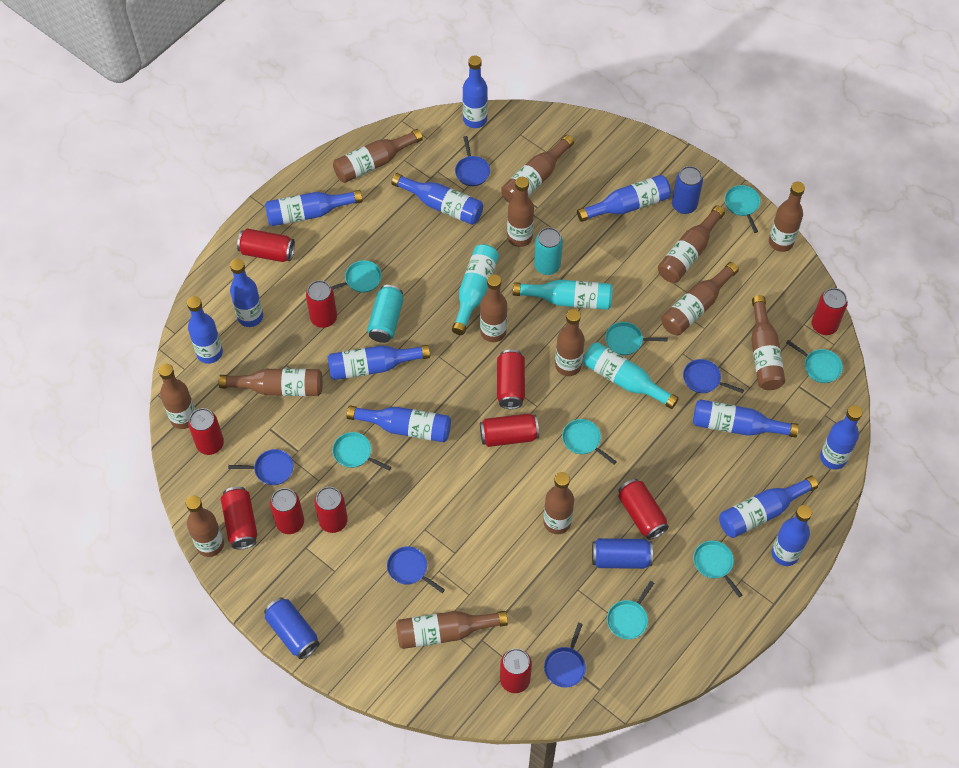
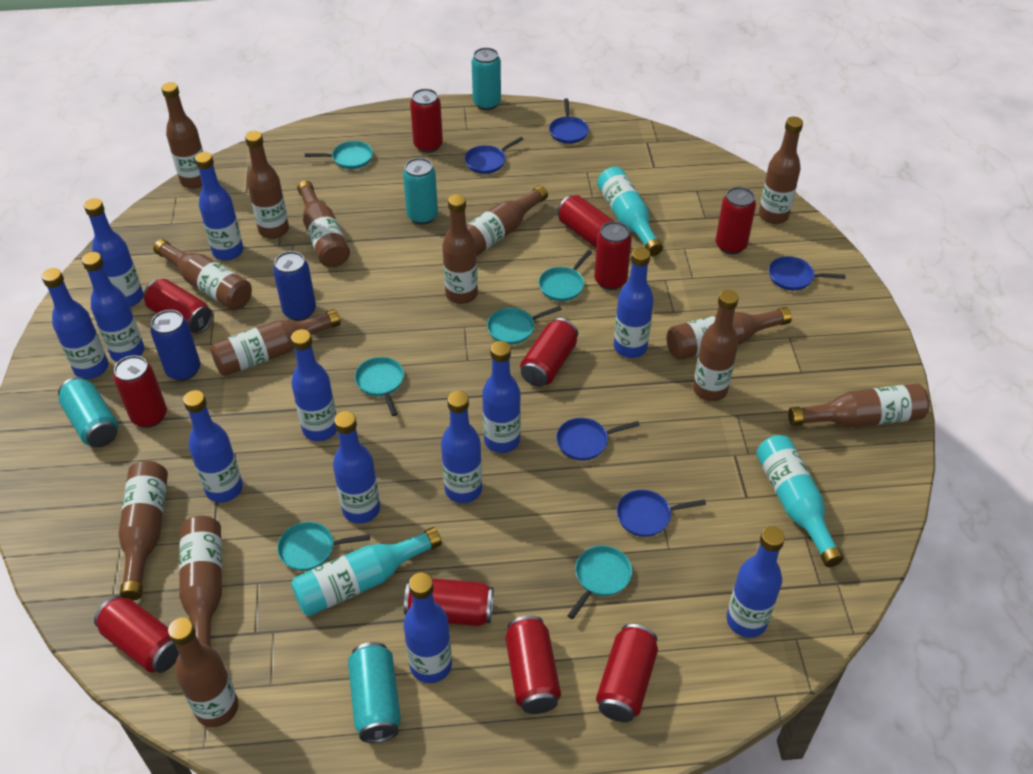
blue can: [264,597,320,659] [592,538,653,569] [672,166,703,214] = 3 -> [150,310,200,381] [273,251,316,321] = 2
turquoise can: [367,285,403,343] [534,227,563,275] = 2 -> [58,377,119,447] [348,642,401,743] [403,158,438,224] [472,47,501,110] = 4
turquoise pan: [332,260,382,293] [332,432,391,471] [562,419,617,465] [605,322,668,355] [607,581,654,639] [693,541,742,597] [725,185,760,233] [786,340,843,383] = 8 -> [277,522,370,571] [305,141,373,169] [355,357,404,416] [487,306,562,345] [539,250,592,301] [567,545,632,619] = 6

